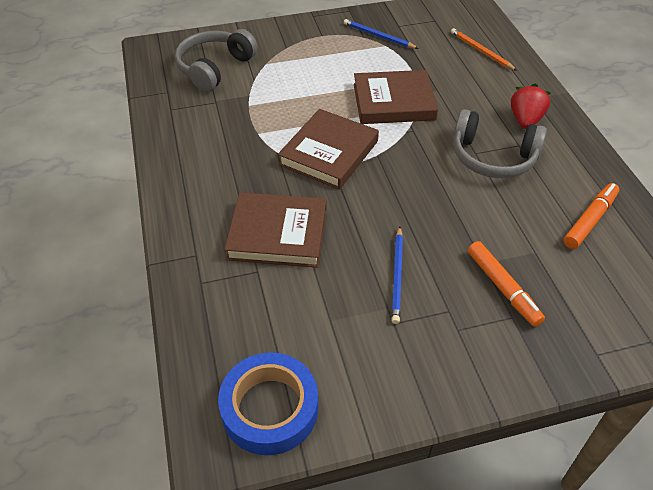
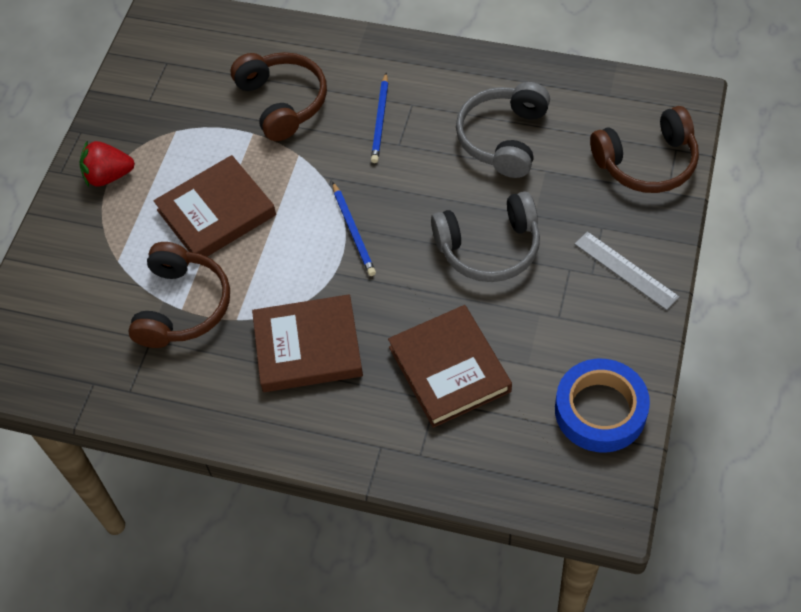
brown headphones: none = 0 -> [128,242,230,348] [231,52,327,141] [590,106,699,193] = 3
grey ruler: none = 0 -> [574,231,680,310] = 1
orange marker: [468,241,545,327] [564,183,619,249] = 2 -> none = 0
orange pencil: [451,28,517,71] = 1 -> none = 0

